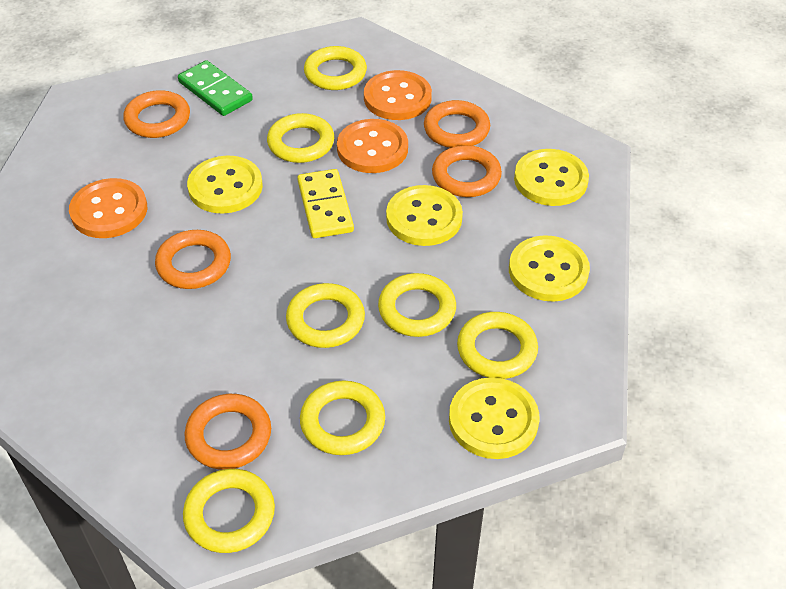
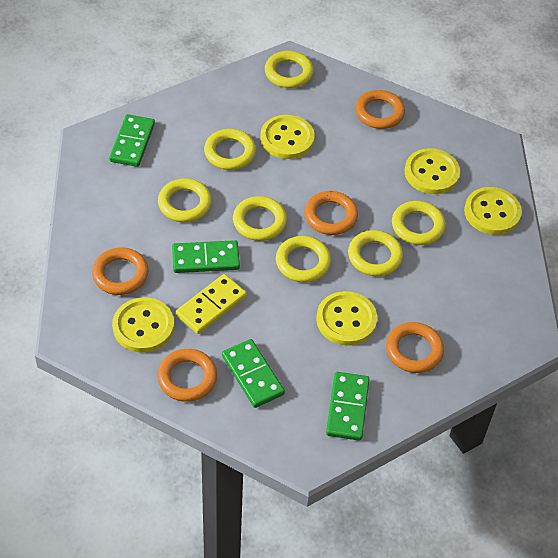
green domino: [178,60,253,116] = 1 -> [109,114,155,167] [172,240,240,273] [222,339,285,408] [326,372,370,441] = 4
orange button: [69,178,147,238] [337,119,408,173] [364,70,432,120] = 3 -> none = 0

